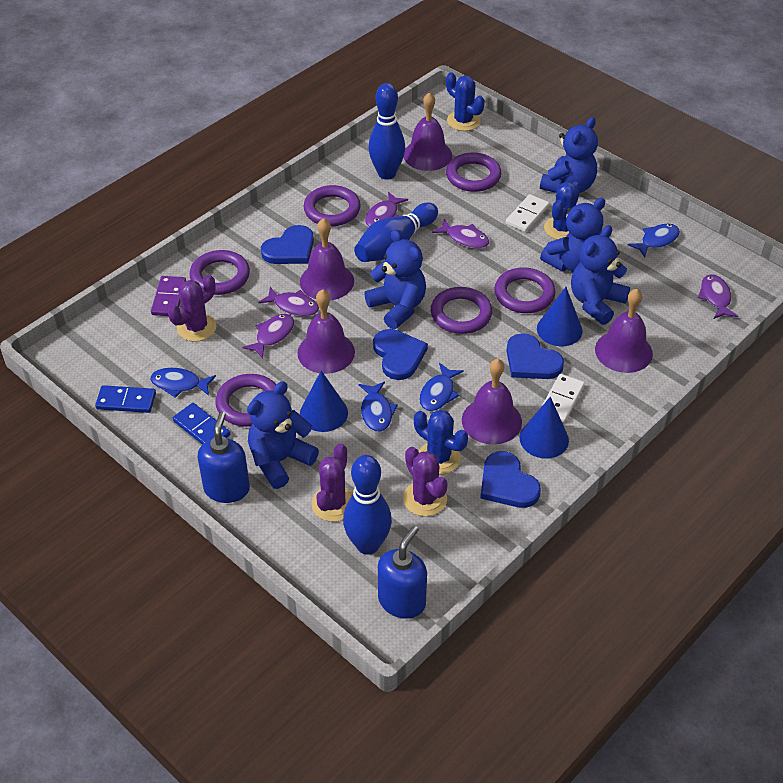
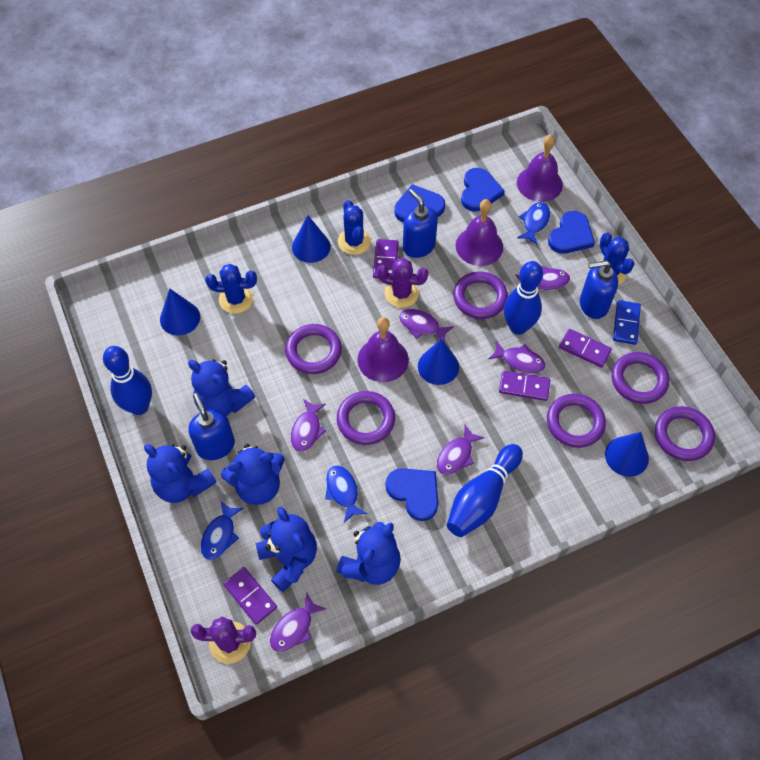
blue cone: [300,371,348,432] [520,397,569,459] [537,287,583,346] = 3 -> [160,288,200,336] [292,215,330,263] [418,338,459,385] [605,432,649,477] = 4
blue domino: [95,385,156,413] [173,403,230,445] = 2 -> [613,300,641,345] = 1
blue fish: [150,368,216,398] [359,381,398,432] [419,363,464,411] [628,224,680,258] = 4 -> [201,500,244,560] [325,465,367,523] [517,202,550,245] = 3
blue soap dispenser: [198,412,250,503] [378,526,427,619] = 2 -> [188,393,235,460] [403,189,438,258] [580,260,618,319] = 3
purple bell: [297,289,355,374] [300,218,354,300] [404,92,452,171] [462,359,522,445] [595,289,653,373] = 5 -> [358,317,409,382] [456,199,503,266] [517,134,563,202] = 3
purple cactus: [168,275,217,342] [311,443,353,522] [403,447,448,516] = 3 -> [190,616,256,664] [377,258,428,308] = 2
purple domino: [151,276,186,316] = 1 -> [223,567,277,625] [373,239,399,278] [499,371,550,401] [559,329,612,368] = 4
purple fish: [242,314,294,359] [258,287,319,317] [365,192,408,227] [432,219,489,248] [698,274,738,319] = 5 -> [270,593,326,652] [291,399,326,452] [399,309,454,342] [437,425,485,475] [488,341,545,373] [515,266,570,290] = 6
white domino: [506,194,549,232] [541,374,585,423] = 2 -> none = 0

